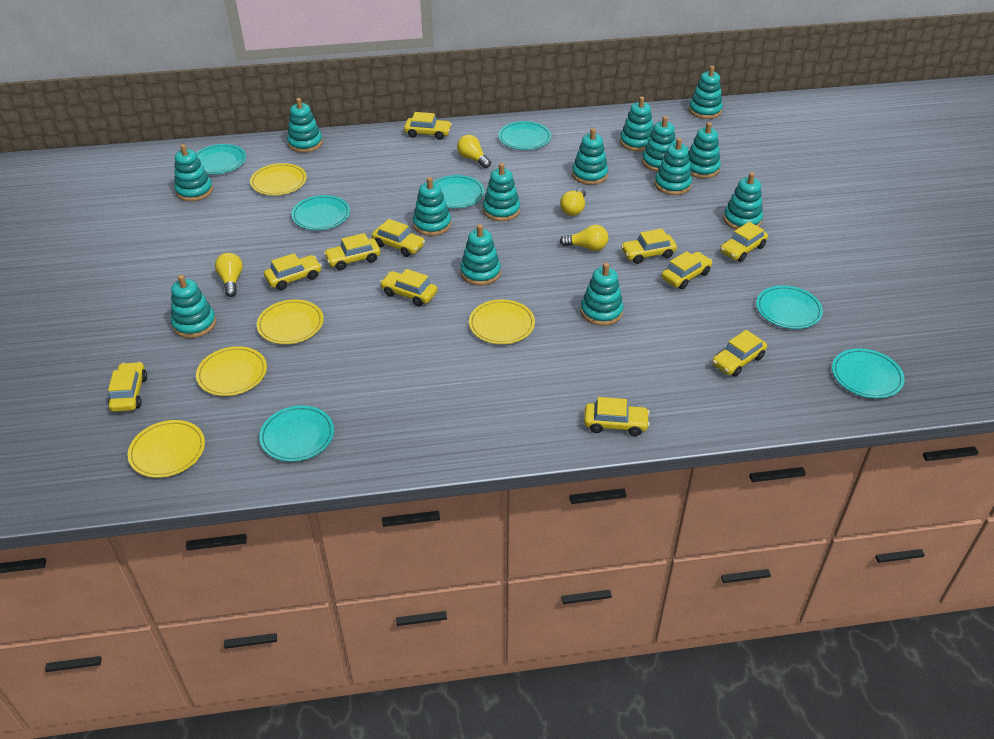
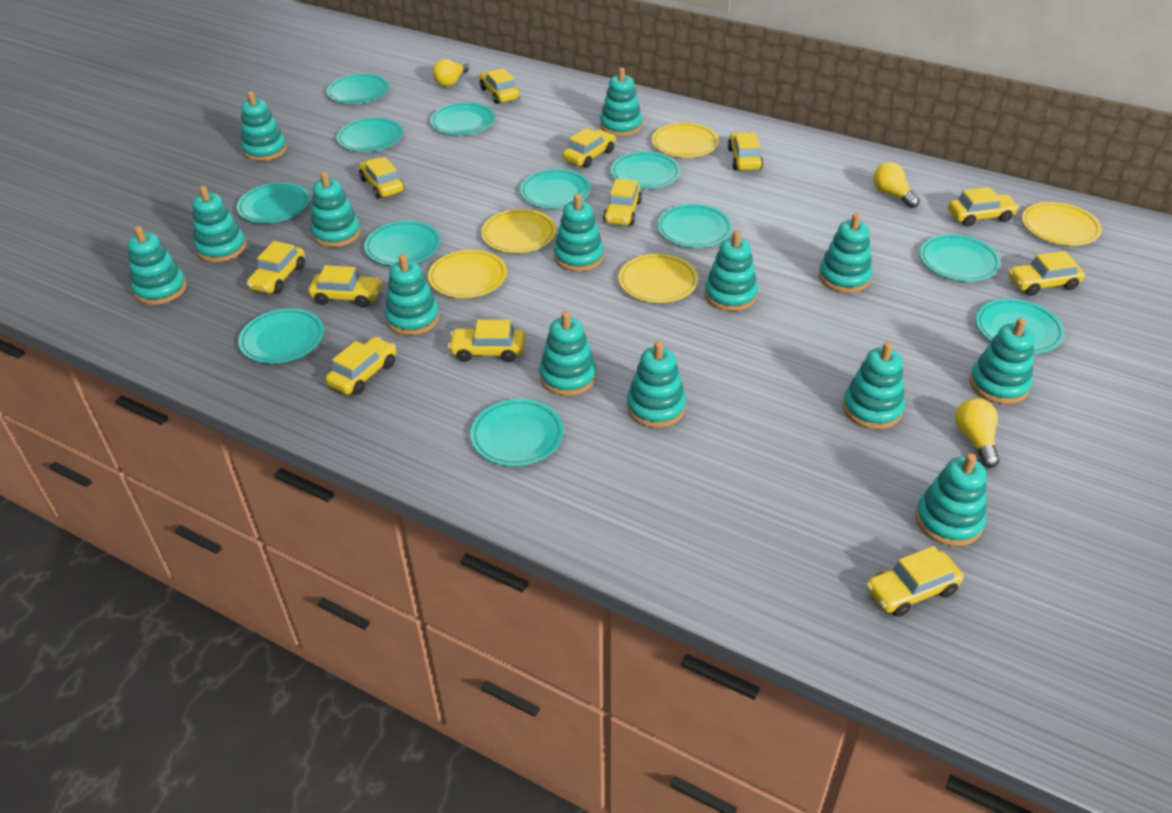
turquoise plate: [196,144,246,175] [259,405,334,462] [291,195,350,230] [434,175,484,208] [498,121,551,150] [756,286,823,329] [832,348,905,399] = 7 -> [236,183,310,223] [238,308,324,363] [327,74,389,104] [337,117,403,152] [364,221,441,266] [430,102,495,135] [470,399,563,466] [520,169,591,209] [611,151,680,189] [657,204,732,248] [920,234,1001,282] [976,299,1065,354] = 12
yellow car: [108,362,147,412] [264,253,322,290] [324,233,381,270] [372,219,425,257] [380,269,437,306] [404,112,452,140] [584,397,650,436] [621,229,677,264] [661,251,712,289] [712,330,767,377] [720,222,768,262] = 11 -> [247,241,305,293] [308,265,383,307] [325,337,396,395] [359,157,404,199] [448,320,525,362] [479,68,520,104] [563,128,615,168] [603,178,642,225] [728,132,763,170] [866,546,964,617] [948,187,1019,227] [1008,251,1085,296] = 12
yellow light bulb: [215,253,243,297] [457,135,491,168] [560,188,586,216] [560,225,608,251] = 4 -> [433,59,469,87] [873,162,920,208] [955,398,1000,468] = 3

